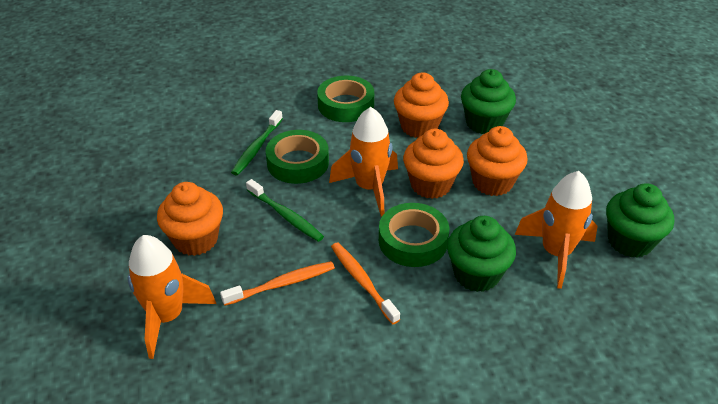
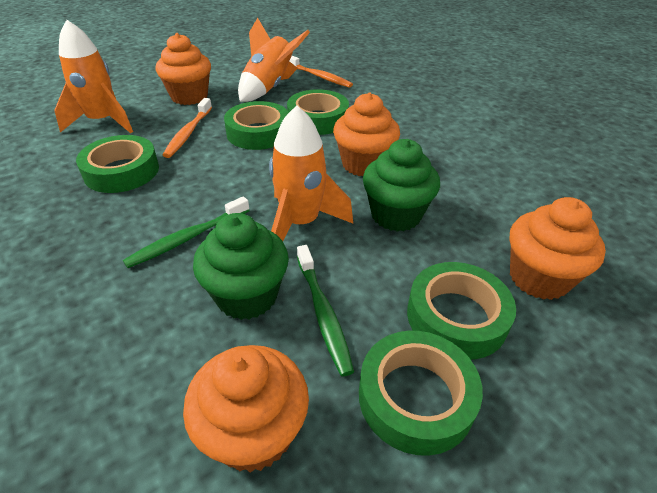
green cupcake: [447,216,516,292] [461,69,516,134] [606,183,674,258] = 3 -> [193,213,289,320] [363,139,440,232] = 2
green tape: [266,130,329,184] [317,76,374,122] [379,203,449,267] = 3 -> [76,135,159,193] [224,101,289,150] [287,89,349,135] [359,331,483,456] [407,262,516,360] = 5

